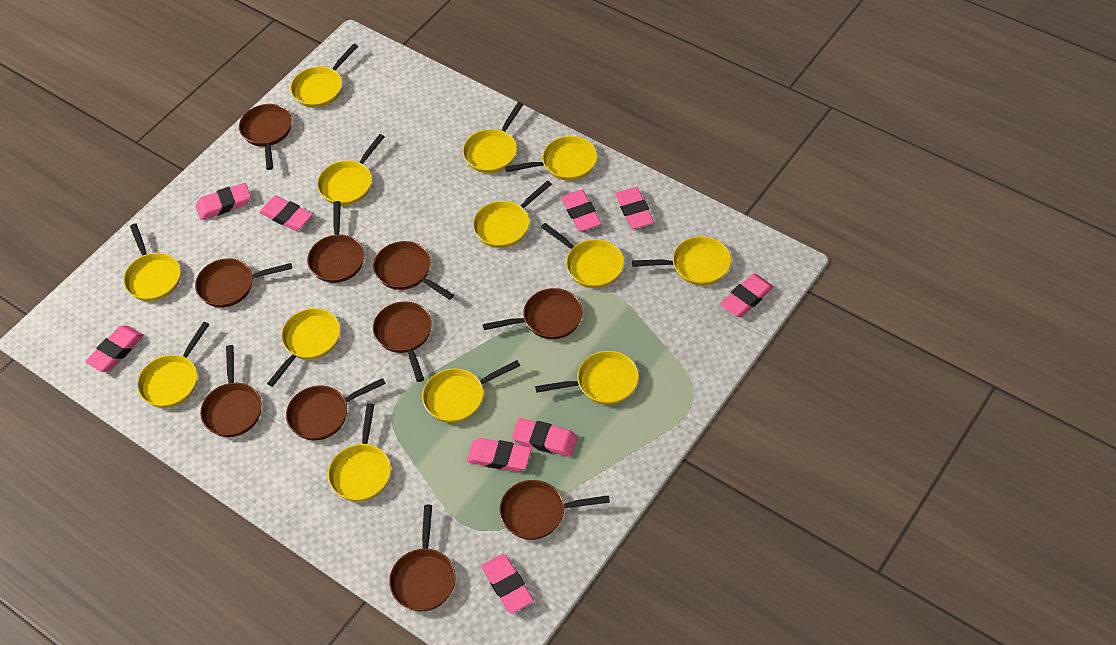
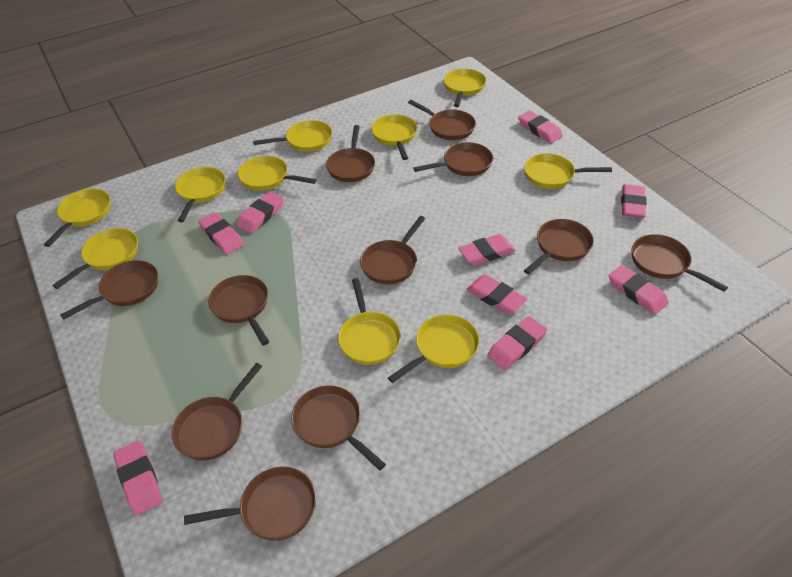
brown pan: [195,258,292,307] [200,345,262,437] [239,104,292,170] [286,378,386,440] [307,201,364,283] [373,241,454,300] [373,301,432,382] [389,505,456,611] [483,288,583,339] [499,480,610,540] = 10 -> [60,260,158,320] [172,363,263,461] [184,467,316,541] [208,275,269,345] [291,386,386,470] [326,125,375,182] [360,216,425,284] [408,100,476,140] [413,142,493,176] [524,219,594,275] [632,234,728,292] = 11
yellow pan: [123,224,181,301] [137,322,210,408] [267,308,340,387] [290,44,358,108] [317,134,384,206] [328,403,391,502] [422,360,520,423] [463,102,524,173] [473,180,552,248] [505,136,597,181] [535,351,639,405] [541,223,624,288] [632,236,731,285] = 13 -> [44,189,111,247] [52,228,138,289] [175,167,226,222] [238,156,316,191] [253,120,332,152] [338,278,401,365] [371,114,417,160] [388,315,480,383] [443,68,486,107] [524,153,612,189] = 10

